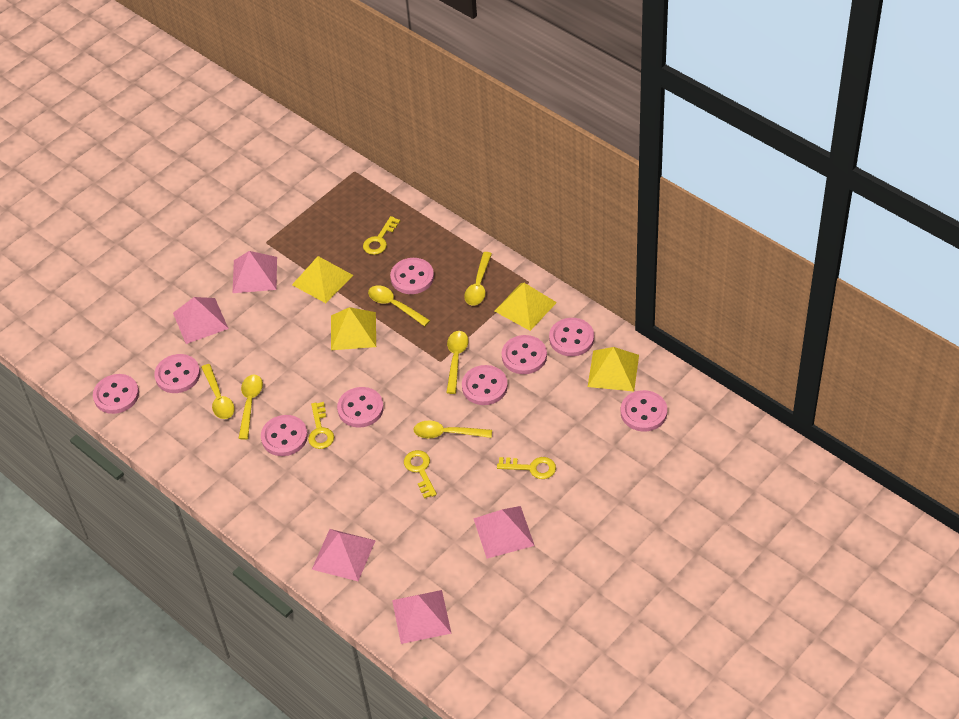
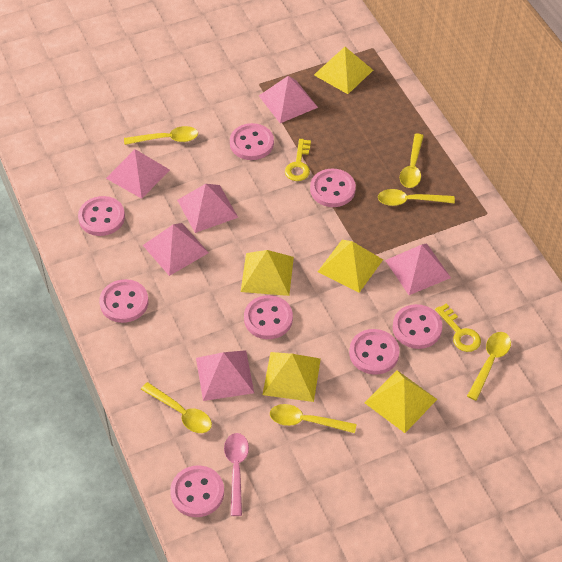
pink button: [93,374,139,414] [154,354,200,393] [261,415,308,456] [337,387,384,428] [390,258,434,294] [462,365,508,405] [502,335,547,374] [549,318,594,356] [621,390,667,431] = 9 -> [78,196,125,236] [99,279,148,323] [170,465,224,517] [230,123,274,160] [244,295,293,339] [310,169,356,207] [349,329,400,375] [393,304,442,349] = 8
pink pyramid: [173,297,229,344] [233,251,277,293] [312,529,376,581] [392,590,452,644] [473,506,535,559] = 5 -> [106,149,170,199] [143,223,209,276] [177,184,238,233] [196,350,254,401] [259,76,318,123] [385,243,451,295] = 6
pink spoon: none = 0 -> [224,433,249,516] = 1
yellow key: [308,402,334,449] [363,216,400,255] [404,450,437,499] [497,457,556,479] = 4 -> [285,139,311,181] [435,303,481,352] = 2
yellow pyramid: [292,256,353,303] [331,307,376,350] [495,283,557,331] [588,347,639,391] = 4 -> [241,250,294,296] [262,352,321,402] [314,47,373,94] [318,240,383,293] [365,370,437,433] = 5

